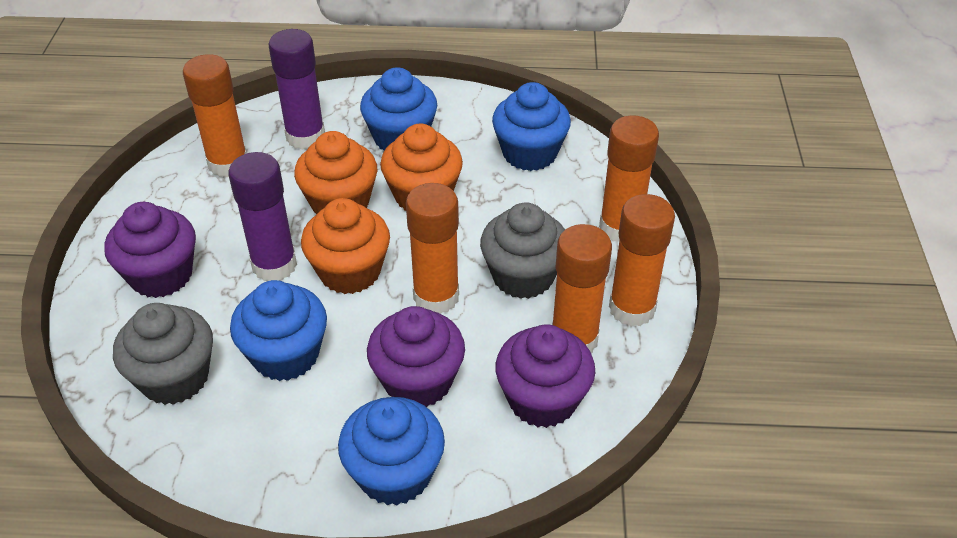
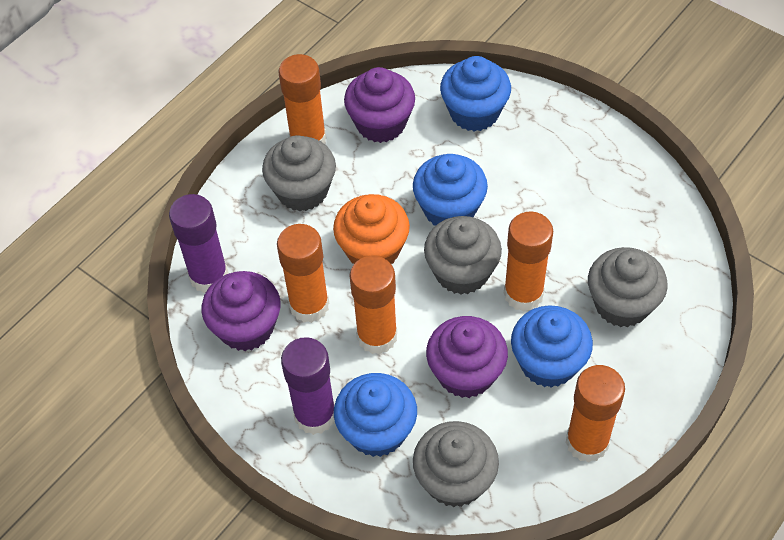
grey cupcake: [113,303,213,405] [480,202,565,299] = 2 -> [262,135,336,212] [413,421,499,507] [424,216,502,295] [588,247,668,327] = 4
orange cupcake: [294,131,377,215] [301,198,390,294] [380,124,463,211] = 3 -> [333,194,410,264] = 1

